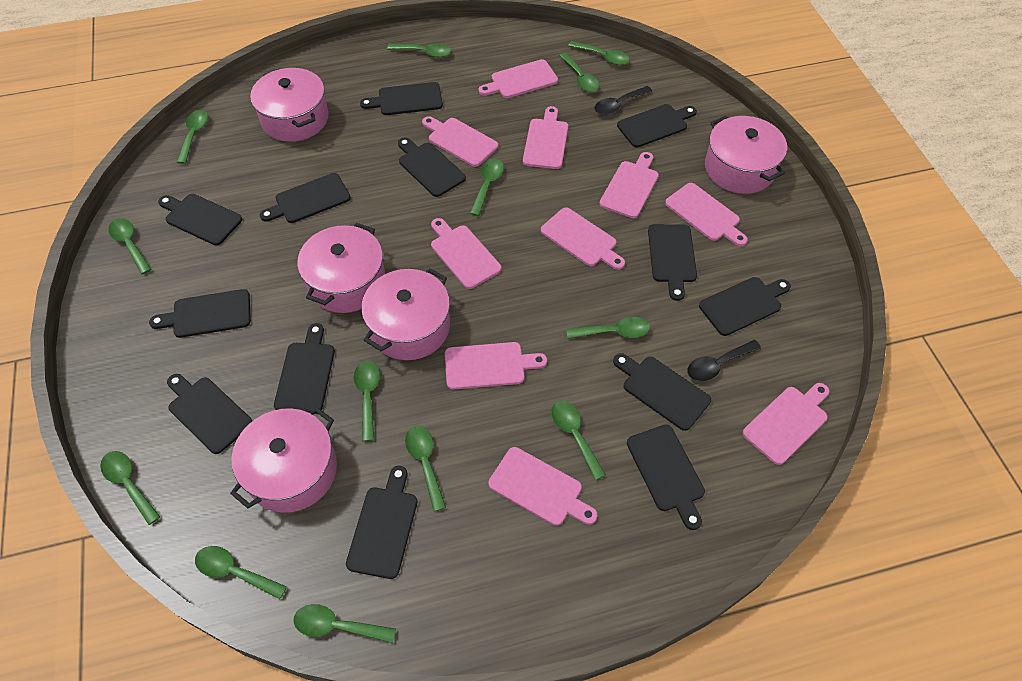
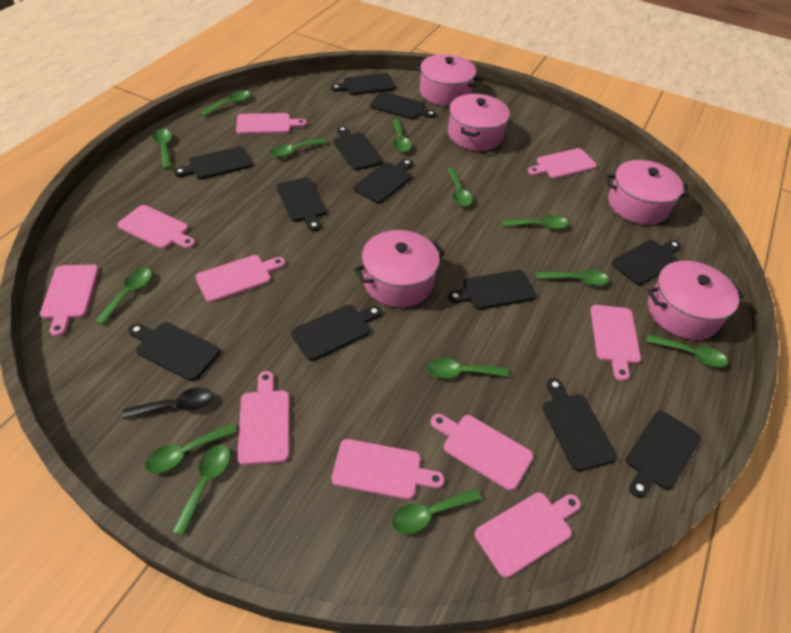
black cutting board: [149,289,251,338] [158,194,242,245] [167,374,252,454] [260,173,351,223] [274,323,335,414] [346,466,417,579] [360,82,443,115] [398,137,466,197] [613,353,711,431] [617,104,697,147] [627,425,705,530] [648,224,697,301] [699,277,791,336] = 13 -> [129,322,220,381] [174,146,252,179] [276,178,326,231] [291,305,382,361] [331,73,396,95] [334,126,383,171] [353,159,413,203] [370,92,436,120] [448,270,536,310] [543,378,617,472] [612,240,681,285] [626,411,701,498] = 12
black spoon: [595,86,652,115] [687,340,761,381] = 2 -> [123,387,214,419] = 1

